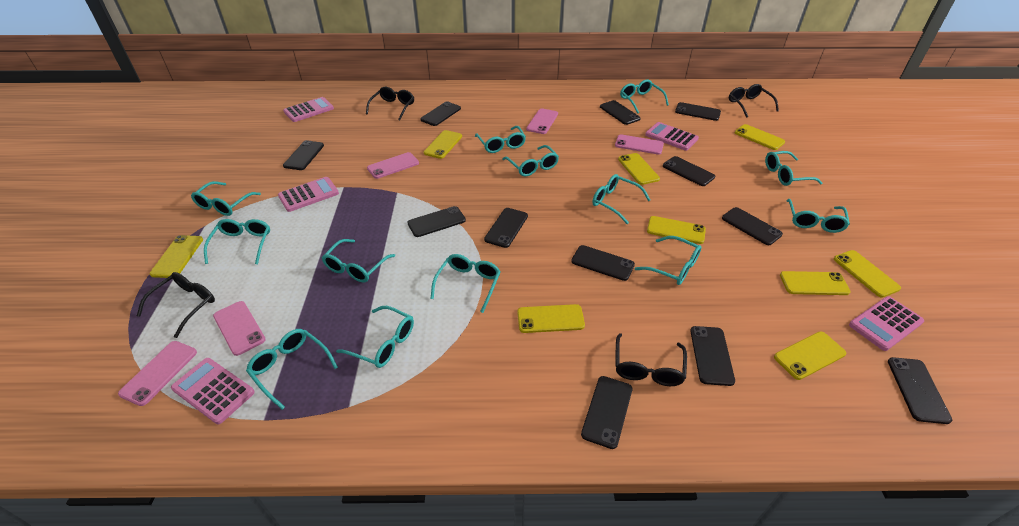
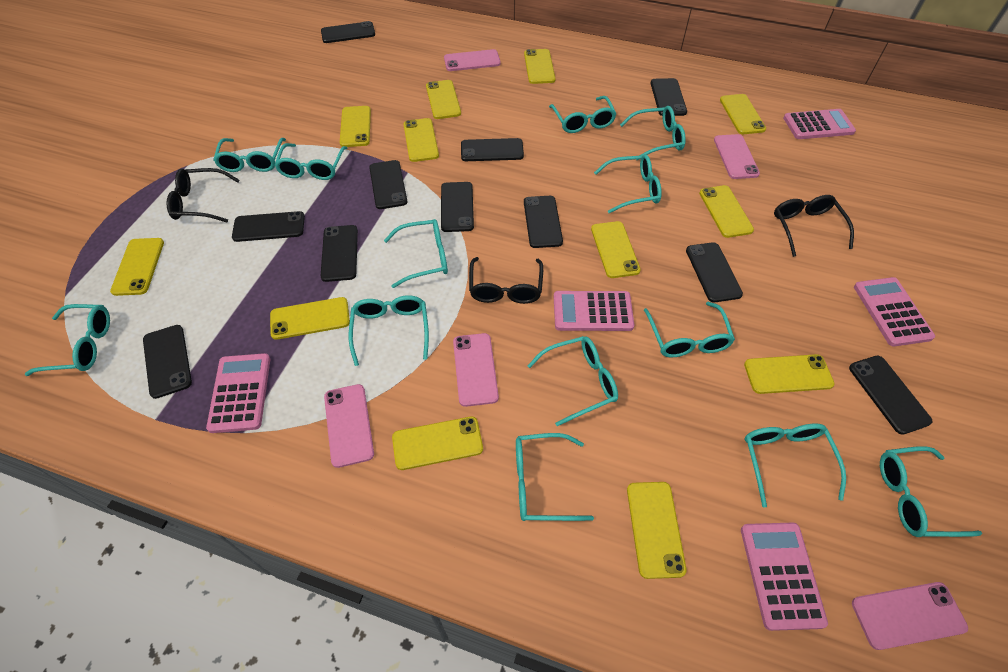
black glasses: [137,272,215,338] [366,87,414,121] [616,333,687,386] [729,84,779,118] = 4 -> [166,168,240,222] [469,257,543,304] [774,195,854,257] = 3
black phone: [283,140,324,170] [407,206,466,237] [420,101,461,126] [484,208,528,248] [571,245,635,281] [581,376,633,449] [600,100,640,125] [663,156,715,186] [675,102,721,121] [690,326,735,386] [722,207,783,245] [888,357,952,424] = 12 -> [143,325,192,399] [232,211,305,242] [321,21,375,43] [321,225,358,282] [369,160,408,209] [441,182,474,232] [461,138,524,161] [524,196,563,248] [651,78,687,116] [686,242,743,302] [849,356,933,435] = 11
yellow phone: [149,235,203,278] [424,130,462,159] [517,304,585,333] [618,153,660,185] [647,216,706,244] [735,124,785,150] [774,332,846,380] [780,271,851,295] [834,250,901,298] = 9 -> [110,238,164,296] [270,297,350,340] [340,106,371,147] [392,416,483,470] [404,118,439,162] [426,80,461,119] [524,49,556,84] [591,221,641,278] [627,482,687,579] [699,185,754,238] [720,94,766,134] [744,354,834,394] = 12

